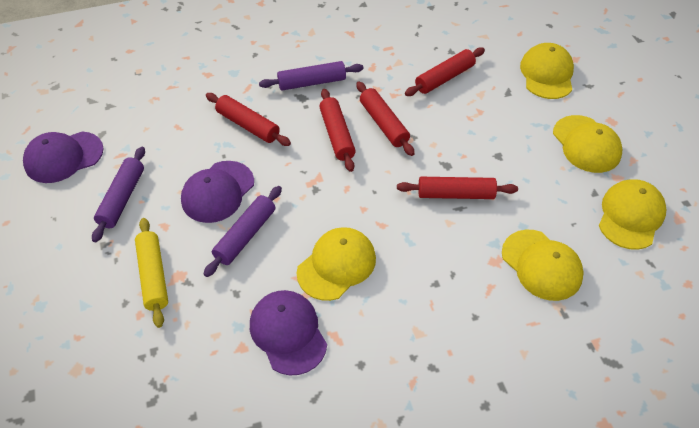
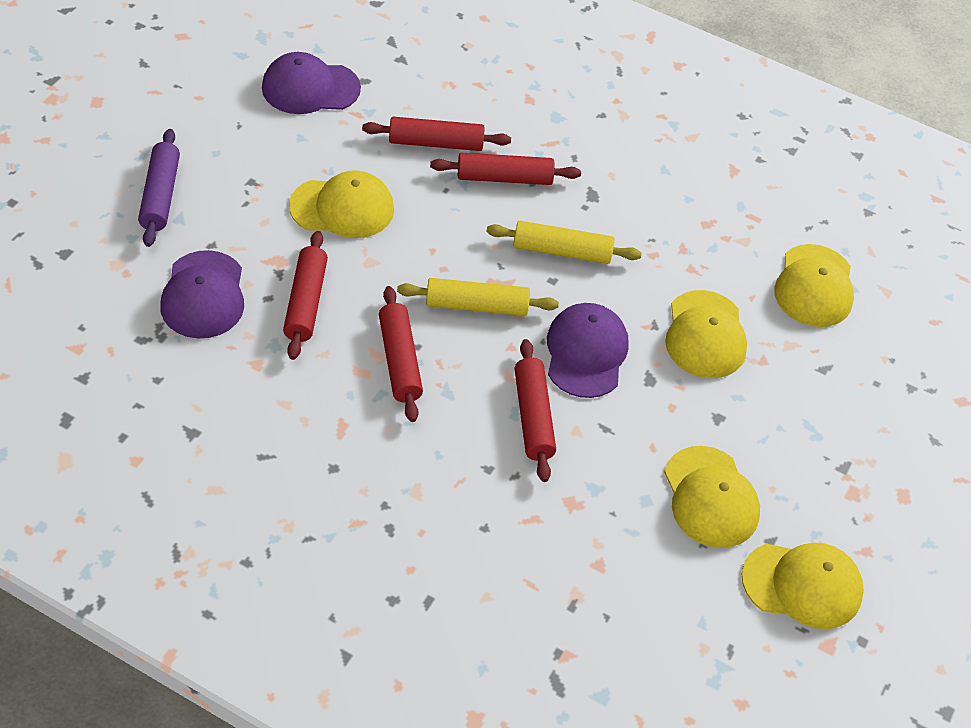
purple rolling pin: [92,147,145,242] [203,186,282,277] [259,61,364,91] = 3 -> [138,129,180,247] = 1
yellow rolling pin: [135,218,168,328] = 1 -> [397,278,559,316] [486,221,642,264] = 2

